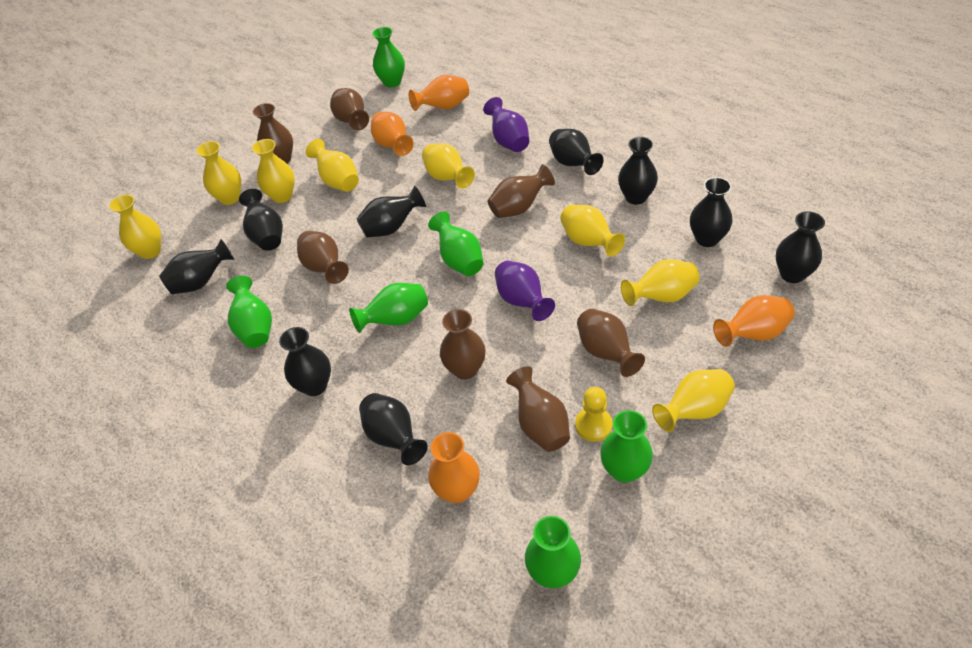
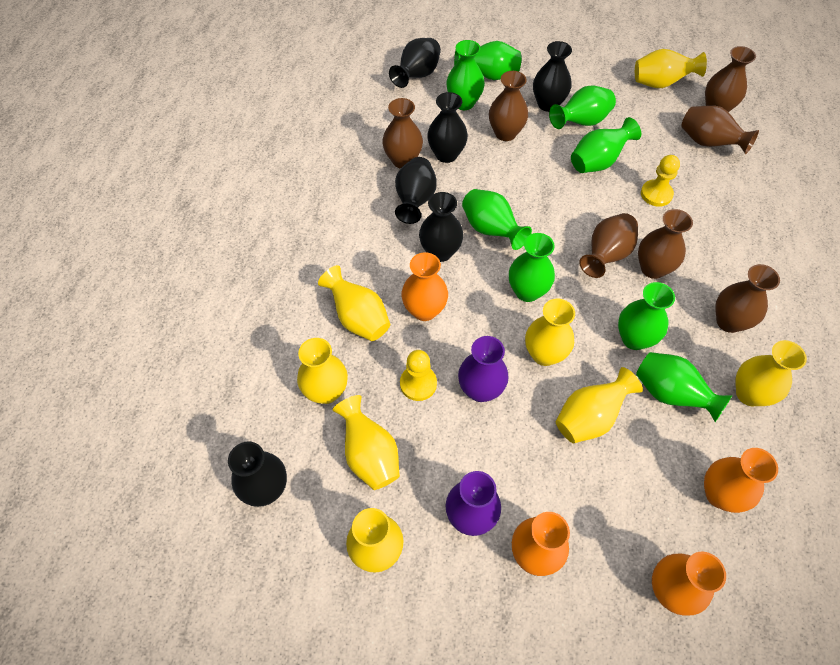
black vase: [159,239,235,294] [239,189,283,251] [279,327,331,396] [356,186,426,238] [359,393,428,465] [549,129,604,175] [618,137,658,205] [690,177,732,247] [776,211,825,283] = 9 -> [228,441,287,507] [389,38,441,88] [395,157,437,224] [419,192,464,262] [427,92,468,163] [533,41,572,112] = 6
green vase: [226,276,272,348] [349,283,428,333] [372,27,405,87] [428,212,483,276] [525,516,581,588] [600,410,653,483] = 6 -> [446,40,485,110] [454,41,521,80] [462,189,532,250] [509,233,555,302] [549,85,616,129] [571,117,641,173] [618,282,675,350] [636,352,732,422] = 8
yellow pawn: [575,387,613,442] = 1 -> [400,350,437,401] [641,155,680,207] = 2

